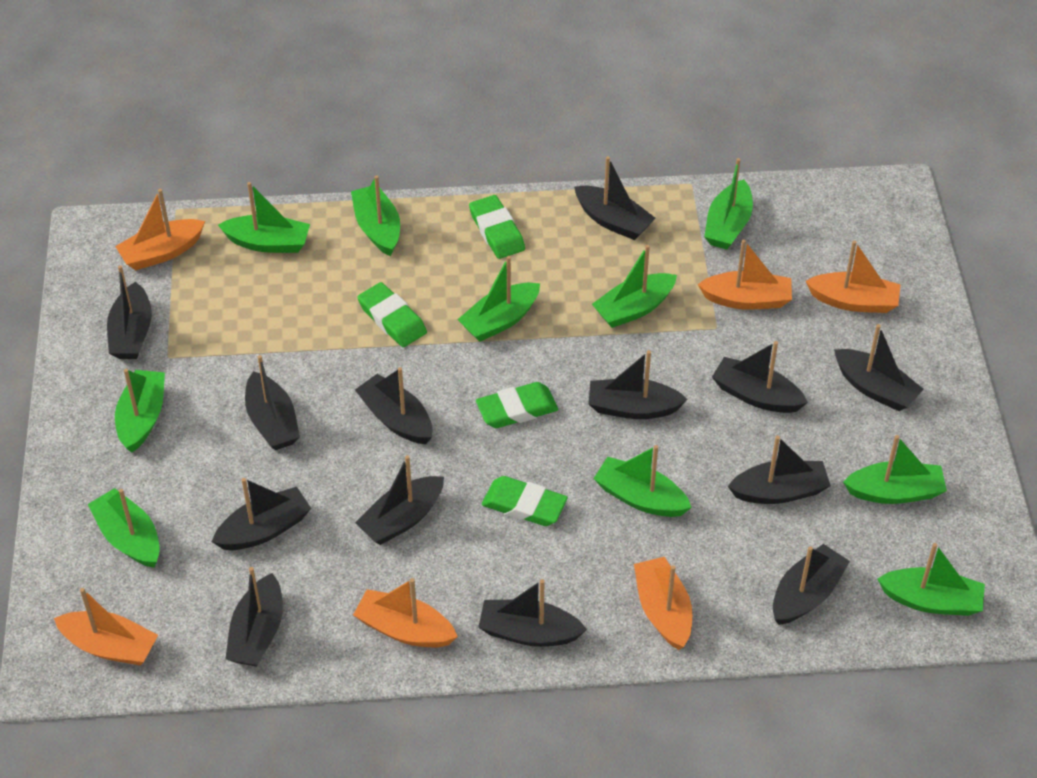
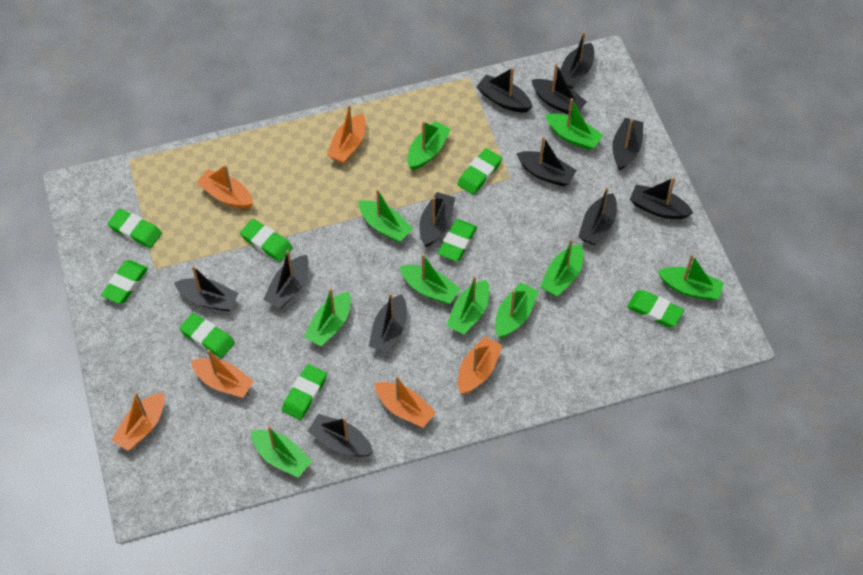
black boat: [107,265,152,359] [212,478,311,550] [225,567,283,667] [245,355,300,450] [355,367,432,444] [355,455,444,545] [478,579,587,647] [574,156,656,240] [588,350,688,419] [712,341,808,413] [728,436,831,504] [773,544,850,625] [834,324,924,411] = 13 -> [174,266,239,311] [263,250,309,309] [308,414,373,457] [369,293,407,352] [420,192,455,247] [476,67,533,113] [516,136,577,187] [532,63,587,115] [560,31,594,89] [578,187,617,245] [612,118,644,170] [630,177,693,219] = 12
green eraser: [357,282,427,347] [469,195,525,259] [476,382,558,428] [482,476,568,526] = 4 -> [101,260,148,304] [107,209,162,248] [179,313,235,358] [240,219,293,262] [282,364,327,420] [438,219,477,261] [457,148,502,195] [627,290,684,327] = 8

